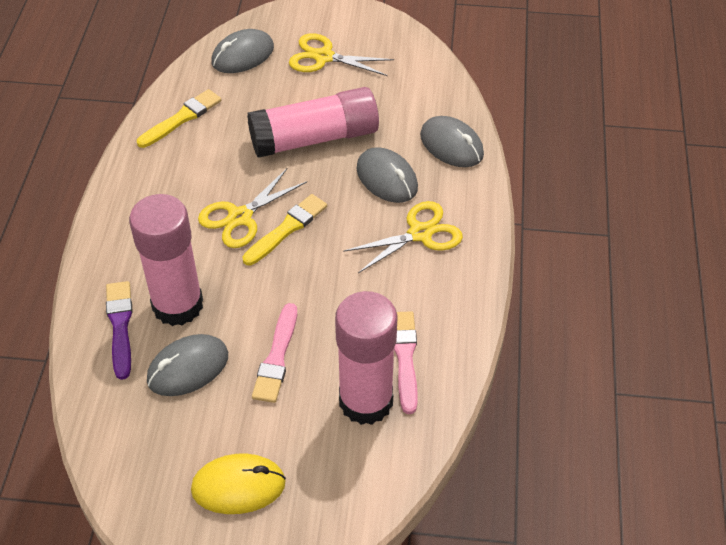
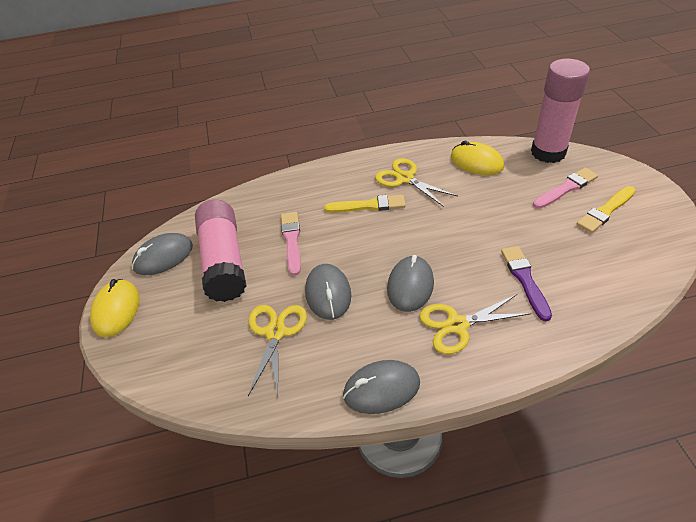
pink glue stick: [129,194,203,326] [247,87,379,158] [335,291,398,425] = 3 -> [195,199,247,302] [531,59,590,163] = 2
yellow mouse: [191,453,286,514] = 1 -> [90,279,140,337] [451,141,504,175] = 2

